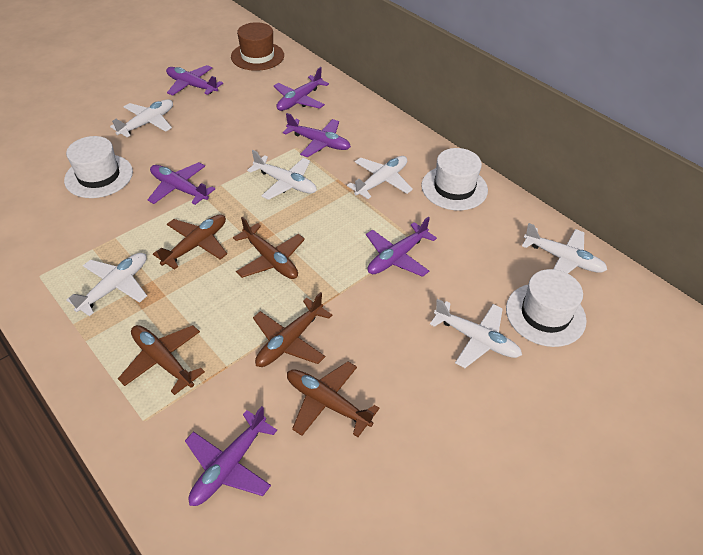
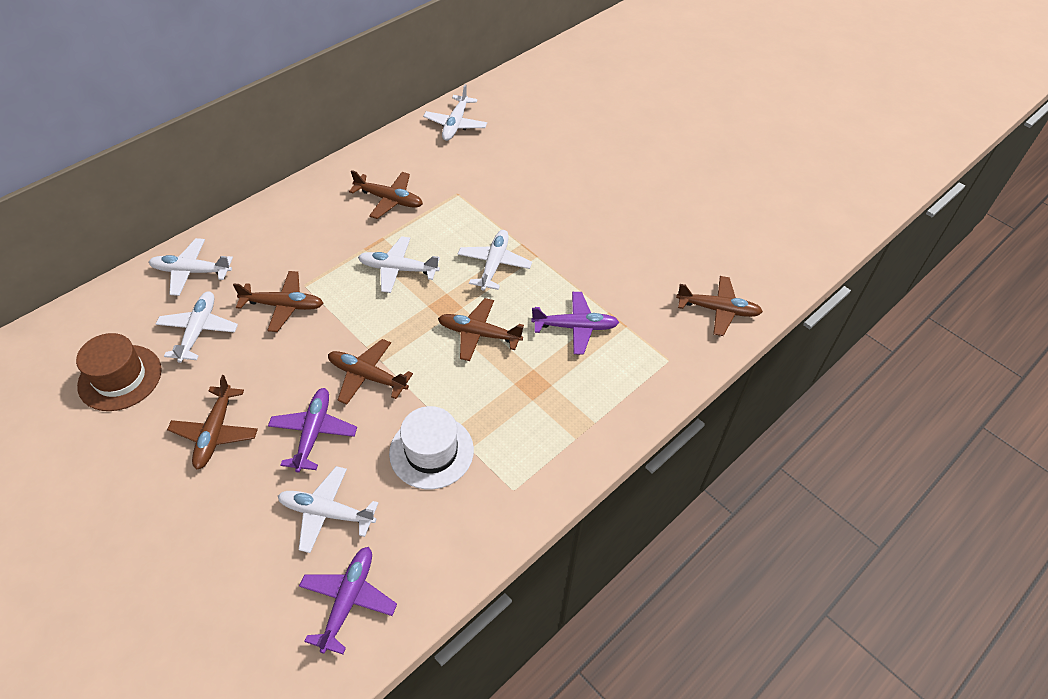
brown plane: [118,325,205,395] [153,214,227,270] [233,217,305,279] [253,292,332,367] [287,361,380,437] = 5 -> [167,375,258,470] [233,271,323,332] [328,339,413,405] [349,170,423,219] [438,298,524,361] [676,276,763,336] = 6
purple plane: [147,162,215,205] [166,65,223,96] [185,406,277,506] [273,67,329,111] [283,113,351,157] [366,217,437,277] = 6 -> [268,388,357,473] [299,547,397,654] [531,292,619,355] = 3
white hat: [64,136,133,198] [421,148,488,210] [506,269,587,347] = 3 -> [389,406,474,489] = 1

